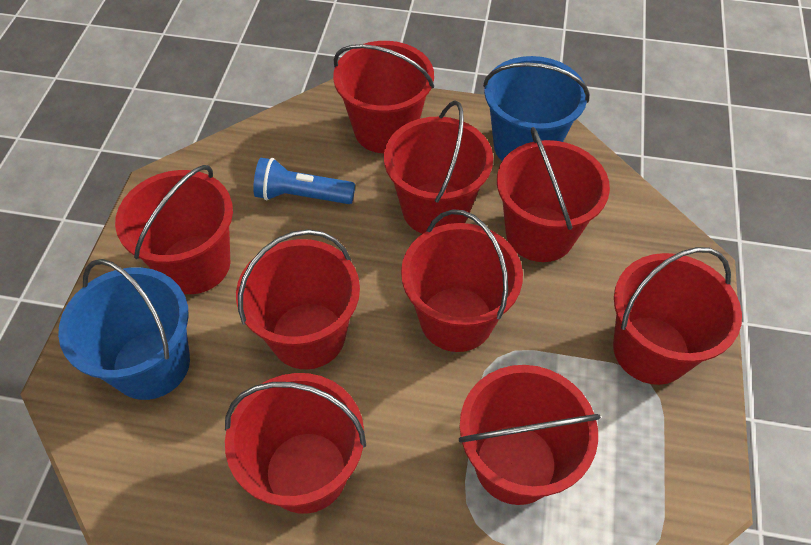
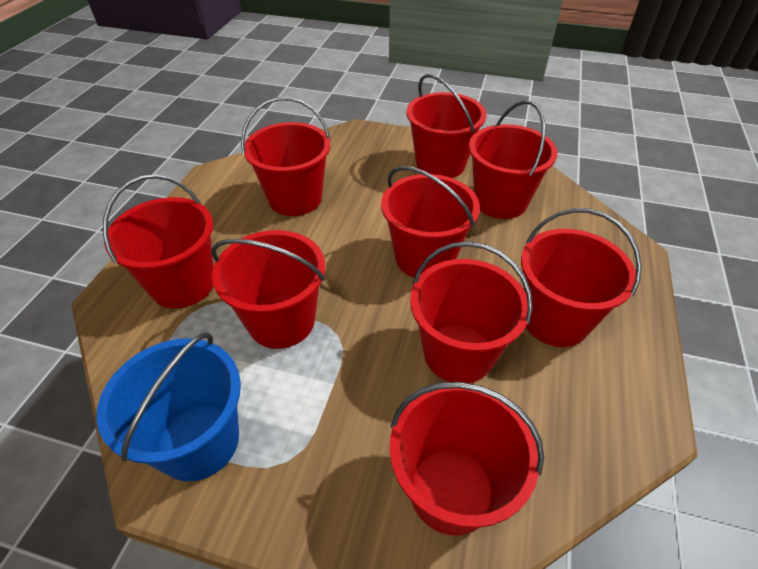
blue bucket: [58,259,190,400] [483,56,590,161] = 2 -> [96,332,241,482] = 1
blue flashlight: [253,158,355,204] = 1 -> none = 0

